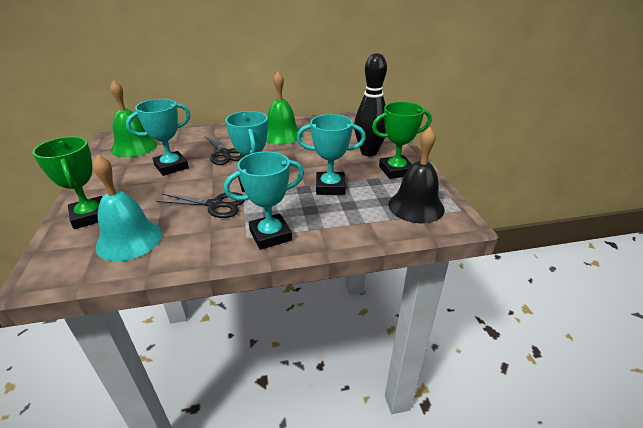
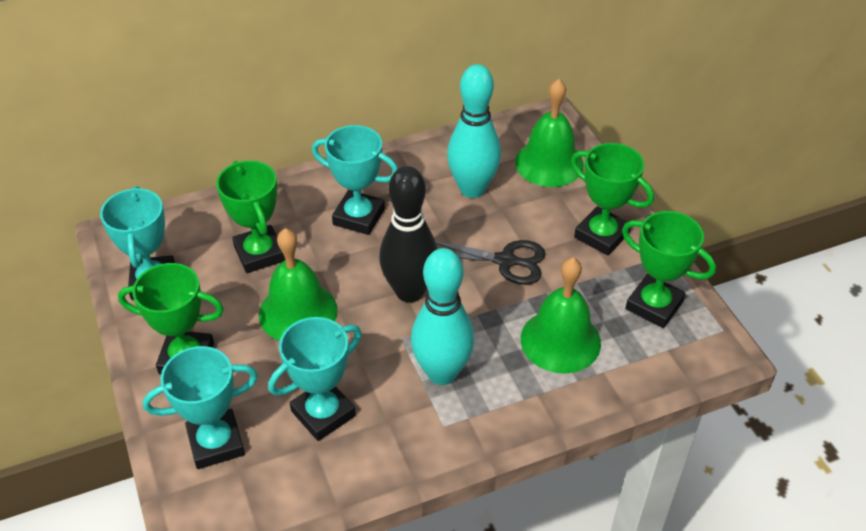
black bell: [388,127,445,223] = 1 -> none = 0
black scissors: [156,192,244,218] [205,134,244,165] = 2 -> [435,240,546,285] = 1
green bell: [110,80,157,157] [266,71,302,144] = 2 -> [259,228,337,341] [515,79,584,187] [521,258,601,374] = 3
green trophy: [32,137,103,229] [372,102,432,179] = 2 -> [118,263,224,374] [216,161,285,273] [571,143,654,256] [622,211,716,328] = 4
turquoise bell: [93,155,162,261] = 1 -> none = 0
turquoise bowling pin: none = 0 -> [411,248,474,385] [447,64,501,198] = 2

